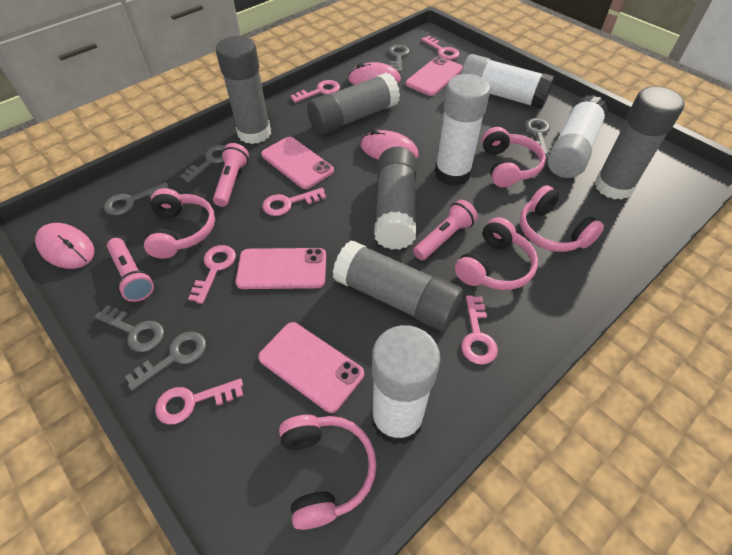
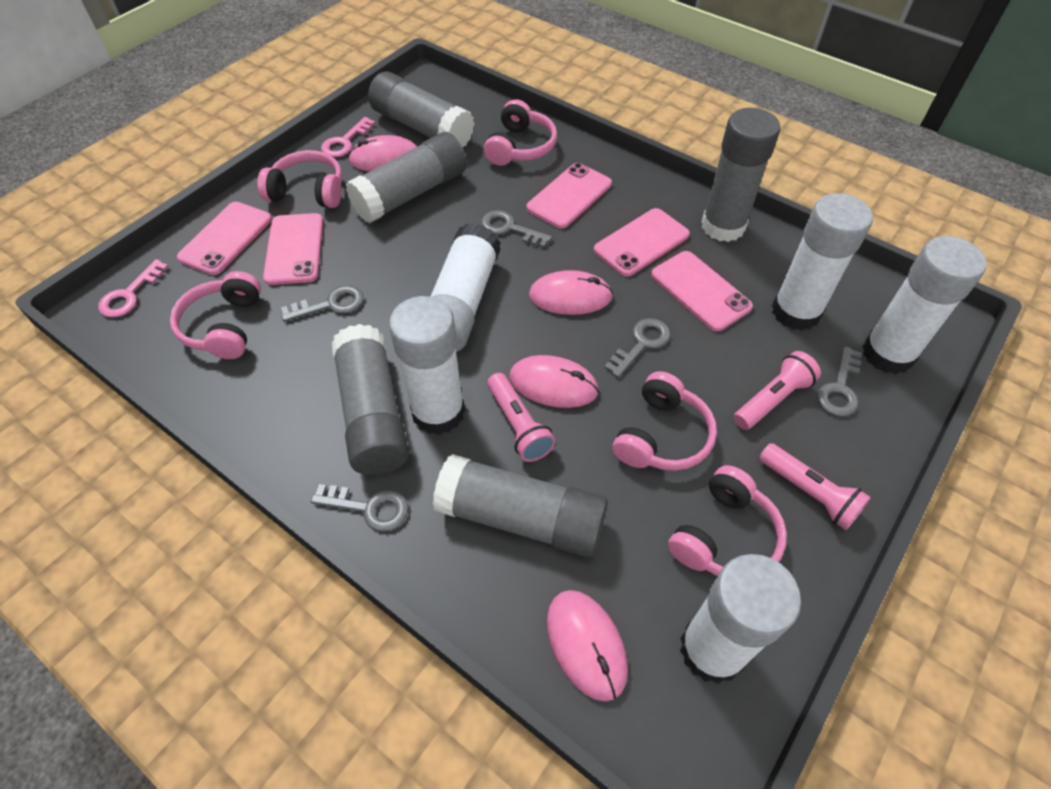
grey key: [95,305,164,352] [104,182,169,215] [125,331,206,391] [180,145,225,183] [388,45,409,72] [524,118,550,156] = 6 -> [281,285,364,322] [311,484,408,532] [481,210,552,248] [605,318,670,378] [817,346,862,417] = 5
pink key: [155,378,243,424] [188,245,236,304] [262,188,326,216] [290,80,340,103] [421,36,459,60] [461,295,498,365] = 6 -> [98,259,169,318] [321,117,375,157] = 2
pink mouse: [35,223,94,269] [348,62,401,85] [360,130,419,160] = 3 -> [348,135,417,172] [509,355,599,408] [529,270,613,315] [547,590,628,702] = 4
pink phone: [236,248,326,289] [258,322,364,413] [261,137,334,189] [406,56,463,96] = 4 -> [177,202,272,275] [263,213,323,285] [526,163,612,229] [594,208,690,277] [651,251,753,331] = 5
white glue stick: [371,325,440,445] [435,74,490,186] [461,54,554,109] [547,95,608,178] = 4 -> [389,296,465,435] [430,223,501,352] [680,554,801,684] [772,193,873,331] [862,236,987,374] = 5

